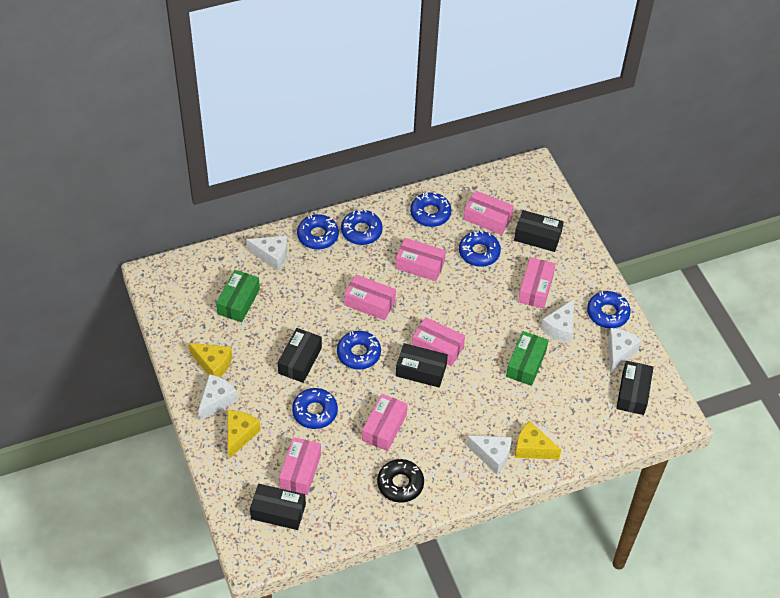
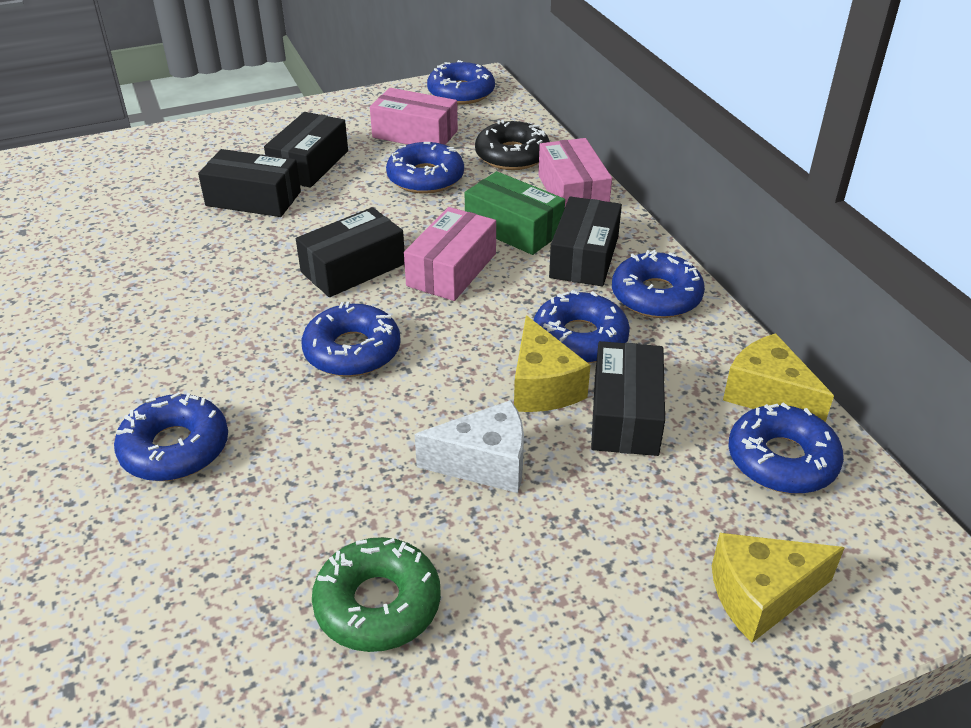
green box: [216,270,260,322] [506,331,549,386] = 2 -> [465,171,565,255] = 1
green donut: none = 0 -> [312,537,441,652] = 1
pink box: [279,437,321,495] [345,274,396,320] [362,394,408,451] [396,238,446,281] [412,317,465,366] [464,191,514,235] [518,257,556,309] = 7 -> [370,88,458,145] [404,207,496,301] [538,138,612,206] = 3
white cheese: [198,374,238,420] [246,236,287,271] [466,435,512,474] [541,299,574,343] [608,328,642,373] = 5 -> [415,400,524,493] = 1

